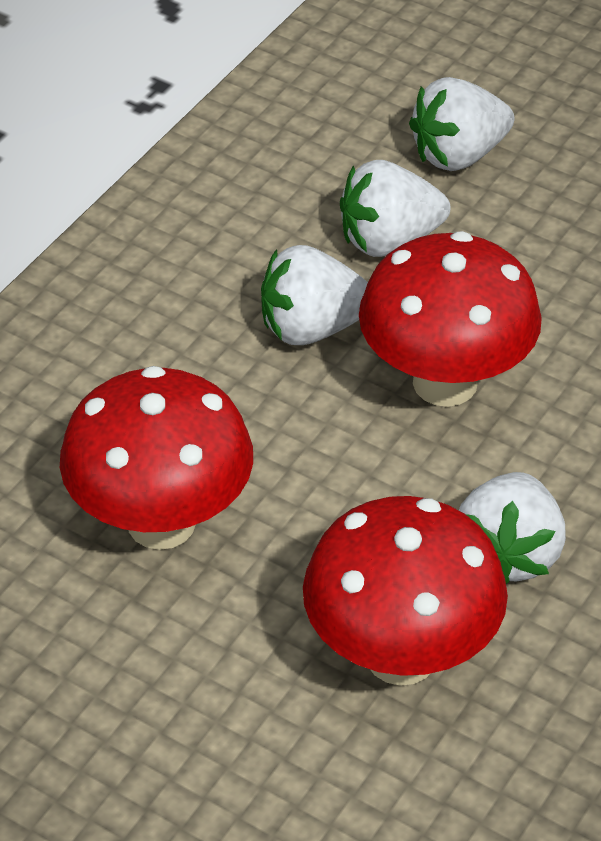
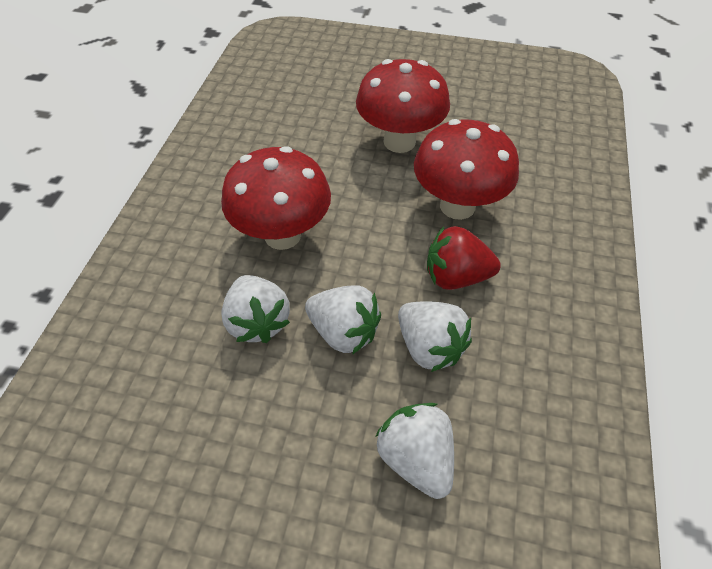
red strawberry: none = 0 -> [427,226,501,290] = 1

